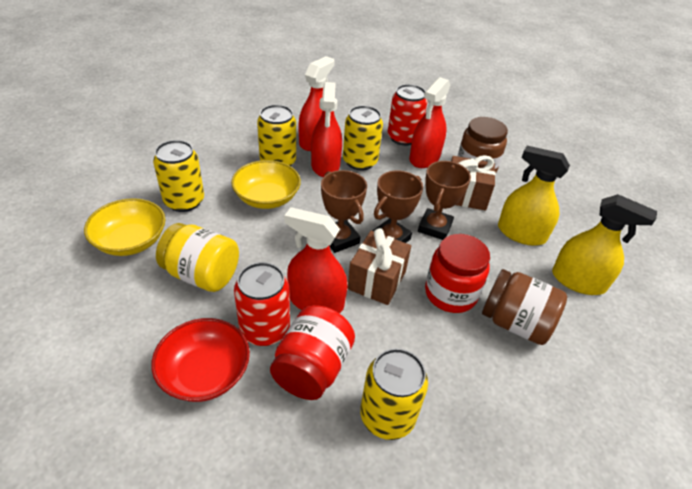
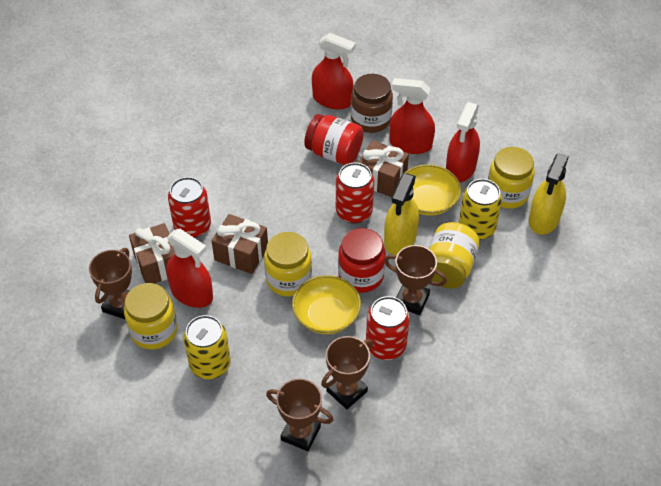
brown gift: [347,228,411,305] [451,155,496,210] = 2 -> [129,223,175,284] [211,214,268,274] [358,140,409,197] = 3
brown jar: [458,117,508,172] [482,269,567,345] = 2 -> [351,74,393,133] = 1
brown trophy: [321,170,367,253] [373,170,423,243] [418,161,471,240] = 3 -> [89,248,132,319] [266,378,333,451] [321,336,373,409] [384,245,447,315] = 4
red bowl: [151,318,250,402] = 1 -> none = 0
red can: [234,262,290,346] [388,84,428,146] = 2 -> [168,177,211,238] [336,162,374,224] [366,296,410,360] = 3
yellow can: [153,140,204,212] [257,105,296,166] [343,105,383,171] [360,348,428,440] = 4 -> [183,315,231,379] [459,179,502,240] = 2
yellow jar: [156,223,239,292] = 1 -> [124,283,178,350] [264,232,312,297] [429,222,480,288] [488,147,535,209] = 4

